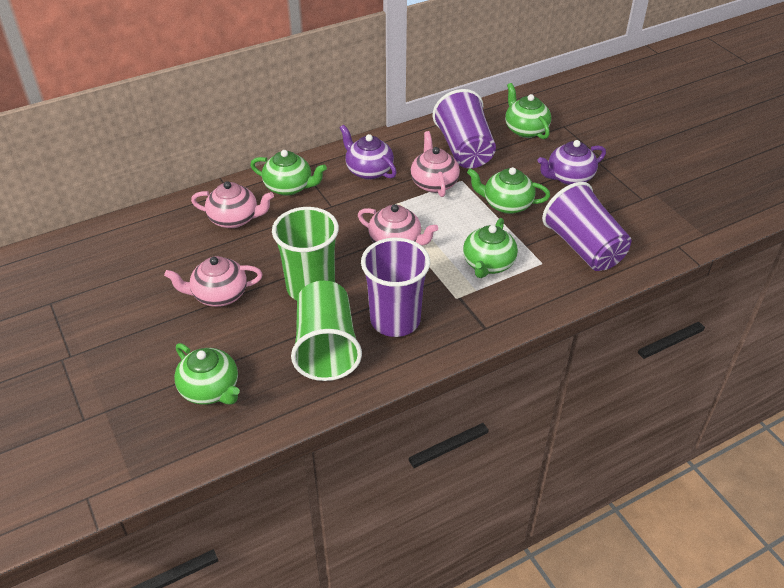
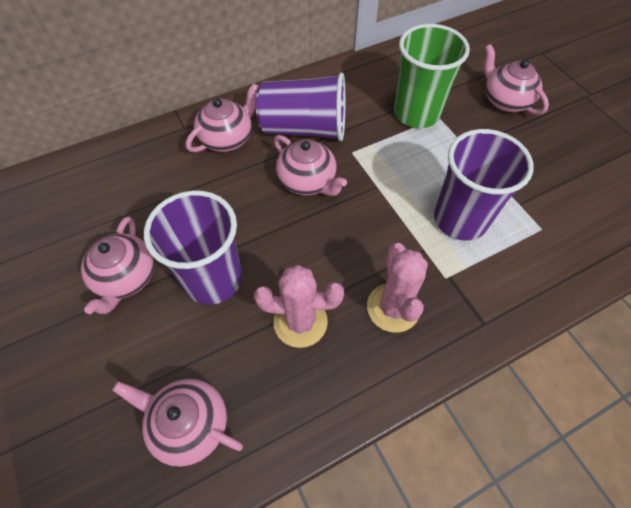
green cup: [272,207,339,301] [291,281,362,381] = 2 -> [394,24,470,128] = 1
green teapot: [174,343,240,405] [250,150,327,196] [463,218,518,278] [467,167,550,214] [505,83,551,139] = 5 -> none = 0
pink cactus: none = 0 -> [254,265,344,348] [367,243,428,333] = 2
pink teapot: [164,256,263,307] [191,181,274,228] [358,204,438,246] [411,131,460,197] = 4 -> [81,217,155,314] [112,379,243,467] [186,83,259,152] [274,135,347,196] [484,44,549,115] = 5
purple teapot: [340,125,397,180] [538,140,606,185] = 2 -> none = 0

